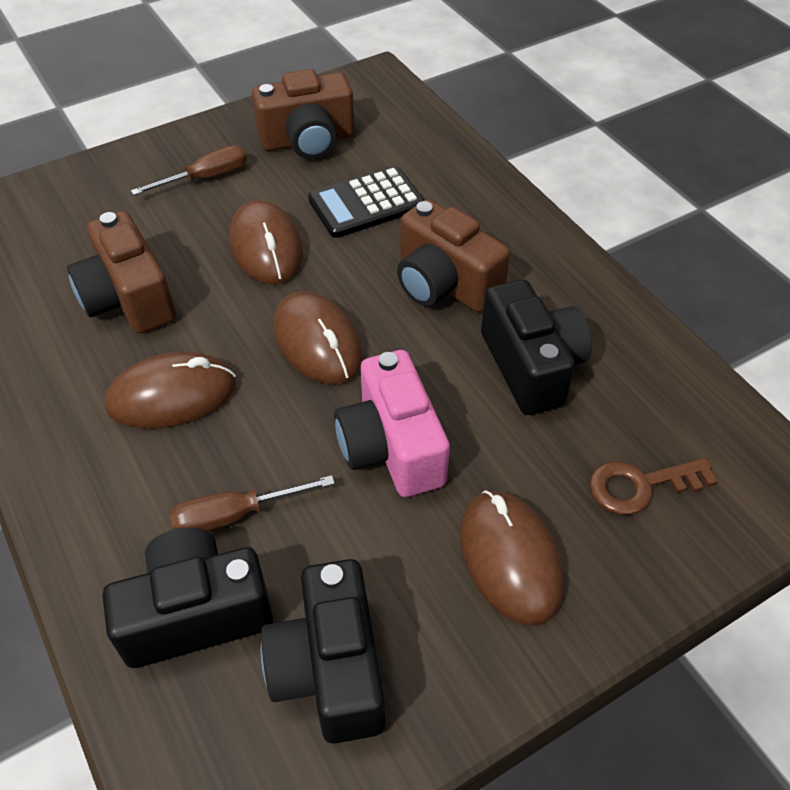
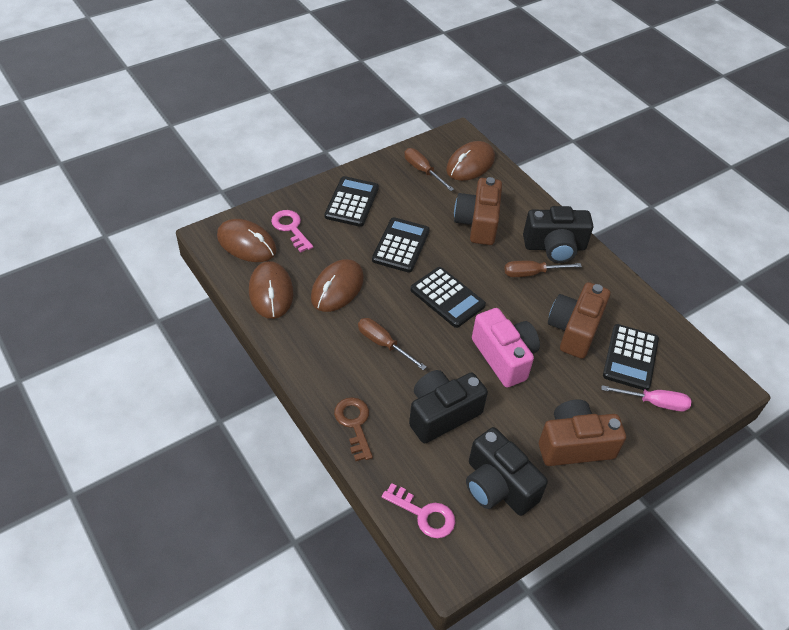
black calculator: [308,166,424,238] = 1 -> [325,176,379,227] [372,217,430,273] [410,267,486,328] [603,324,659,391] = 4
brown screwdriver: [131,145,247,195] [170,475,335,531] = 2 -> [358,318,426,370] [404,148,454,191] [504,261,582,277] = 3
pink key: none = 0 -> [271,210,313,252] [382,483,455,538] = 2
pink screwdriver: none = 0 -> [602,385,691,411] = 1

